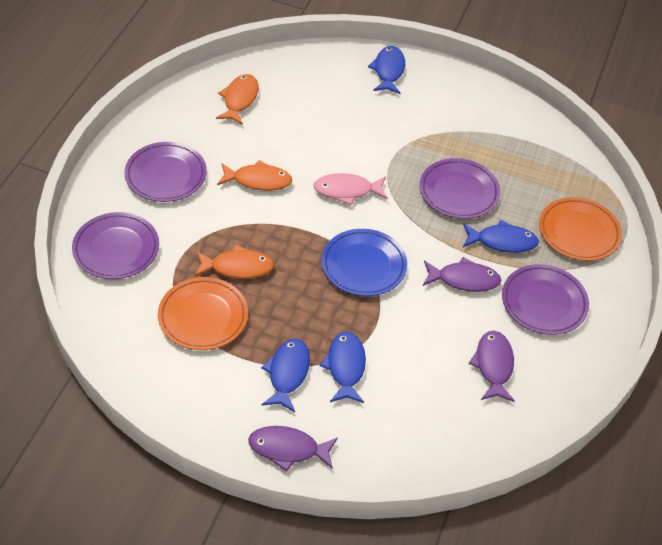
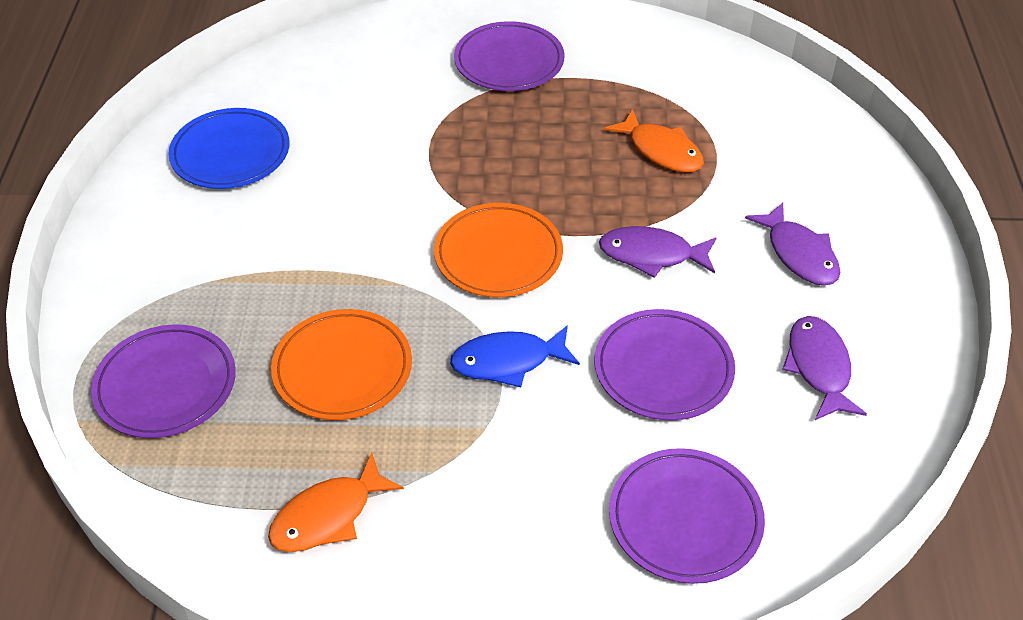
blue fish: [261,339,310,412] [320,332,366,403] [368,46,405,94] [463,220,539,253] = 4 -> [450,325,580,387] = 1
orange fish: [194,245,274,279] [216,74,259,125] [217,160,292,191] = 3 -> [268,452,404,552] [604,109,704,173] = 2
pink fish: [313,173,388,205] = 1 -> none = 0

